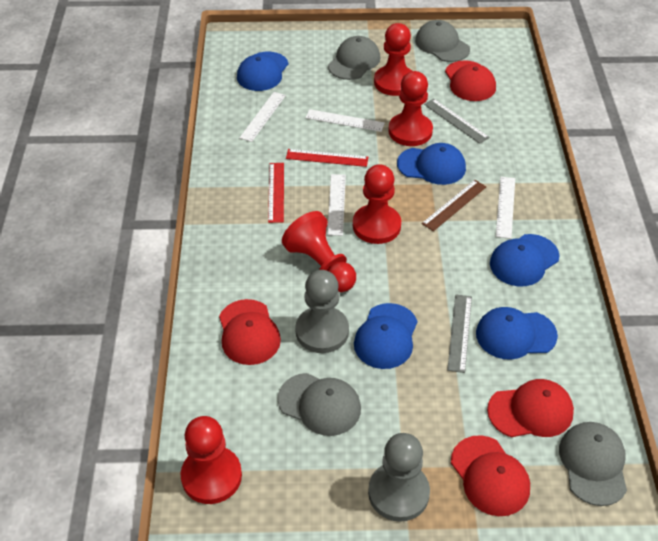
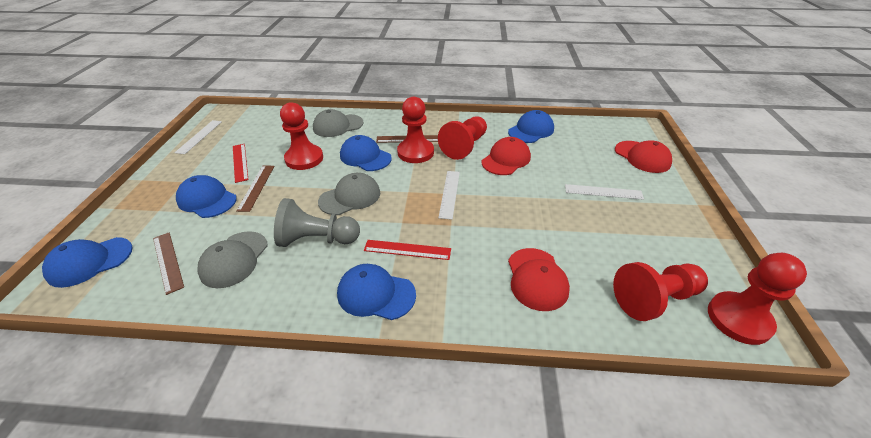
brown ruler: [421,180,486,231] = 1 -> [153,233,184,295] [236,166,275,212] [376,135,438,143] = 3
grey cap: [278,373,361,436] [328,36,380,80] [415,20,470,62] [559,422,627,506] = 4 -> [197,231,268,288] [313,109,364,137] [318,173,380,215] = 3
grey pawn: [295,270,349,353] [368,433,430,522] = 2 -> [274,198,360,247] = 1
grey ruler: [424,99,490,144] [447,294,472,373] = 2 -> none = 0
red cap: [219,299,281,365] [445,60,496,101] [451,435,530,516] [487,379,574,437] = 4 -> [482,137,531,175] [508,248,570,311] [615,140,672,173] = 3
white ruler: [239,92,286,142] [306,109,385,132] [327,174,346,236] [496,177,515,239] = 4 -> [174,120,222,154] [438,171,460,220] [565,184,644,200] = 3

